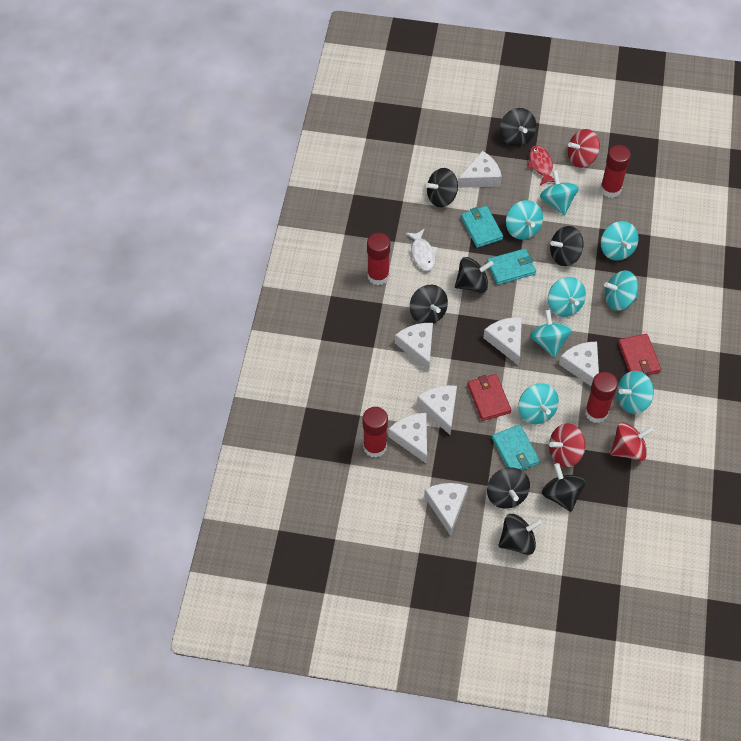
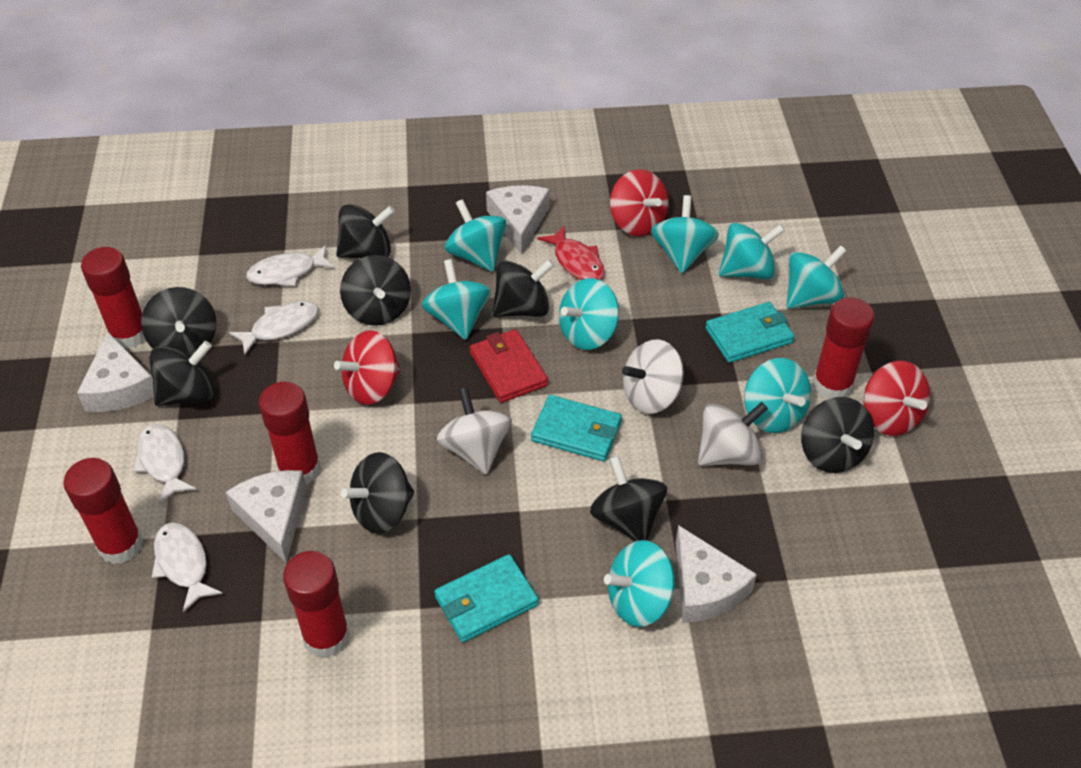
red glue stick: [363,407,388,458] [367,233,390,285] [585,372,618,423] [600,145,631,198] = 4 -> [63,458,143,564] [81,247,146,349] [259,381,321,485] [283,551,350,658] [813,297,875,399] = 5
red wallet: [467,374,511,421] [618,334,661,375] = 2 -> [470,329,548,403] = 1
white cheese: [388,413,427,464] [395,323,433,371] [417,385,457,435] [424,483,468,536] [458,151,502,188] [483,317,522,366] [559,342,599,386] = 7 -> [77,331,154,412] [226,470,307,563] [486,185,549,255] [676,525,757,623] = 4
white fish: [406,229,438,271] = 1 -> [133,423,197,504] [152,523,223,612] [229,301,318,355] [246,245,335,286] = 4
white spinning top: none = 0 -> [437,387,512,475] [622,339,684,414] [698,402,768,466] = 3

